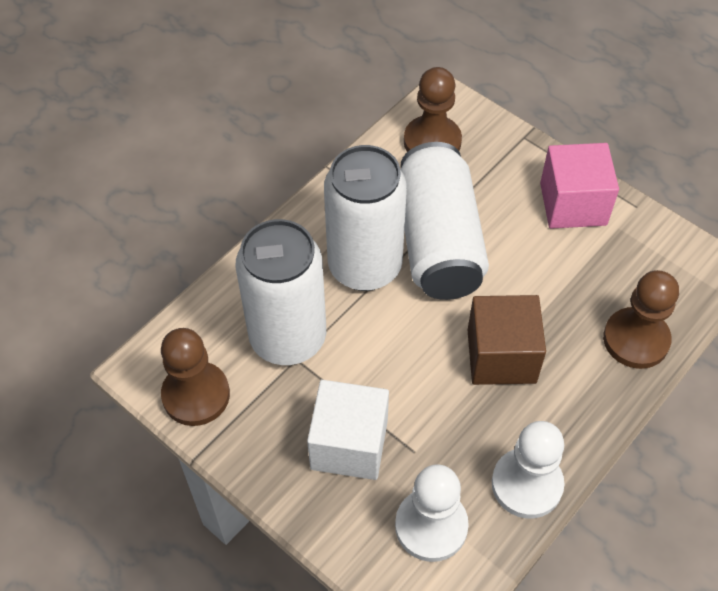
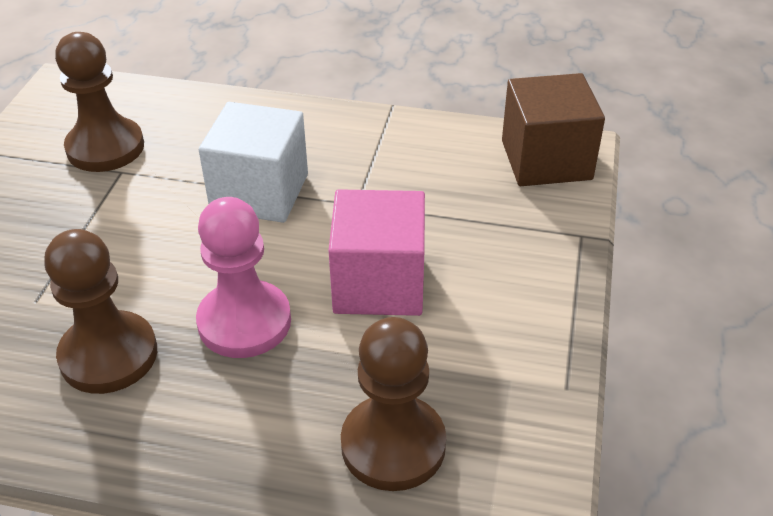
pink pawn: none = 0 -> [196,197,291,358] = 1
white can: [235,219,326,365] [324,145,407,291] [401,142,489,300] = 3 -> none = 0
white pawn: [395,464,469,562] [492,421,564,519] = 2 -> none = 0

